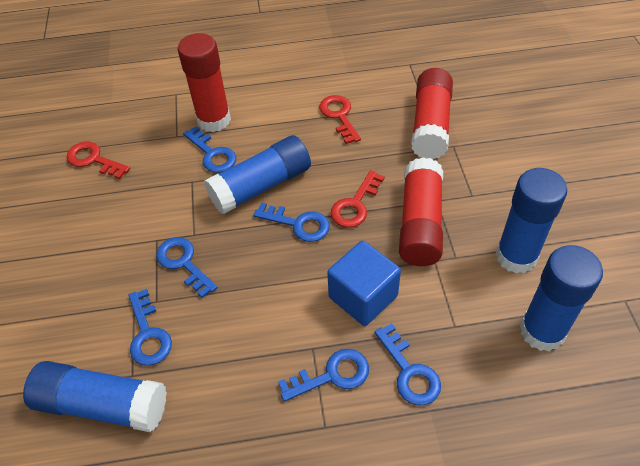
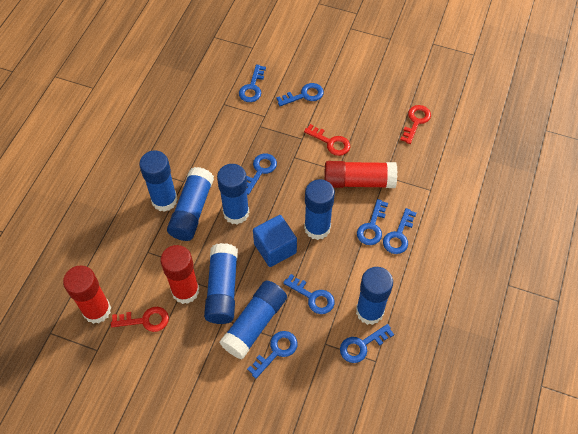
blue glue stick: [23,361,167,432] [204,135,311,214] [496,168,567,274] [520,245,603,351] = 4 -> [139,151,178,212] [167,167,214,241] [204,243,238,324] [217,164,249,224] [220,280,287,359] [304,179,335,240] [356,267,393,325] = 7
blue key: [129,289,172,366] [156,237,218,298] [183,126,236,173] [254,203,330,242] [278,349,369,402] [374,323,441,405] = 6 -> [239,64,266,102] [246,153,277,195] [247,331,297,379] [276,83,324,106] [283,274,335,314] [340,324,394,363] [357,199,388,245] [383,208,416,254] = 8

